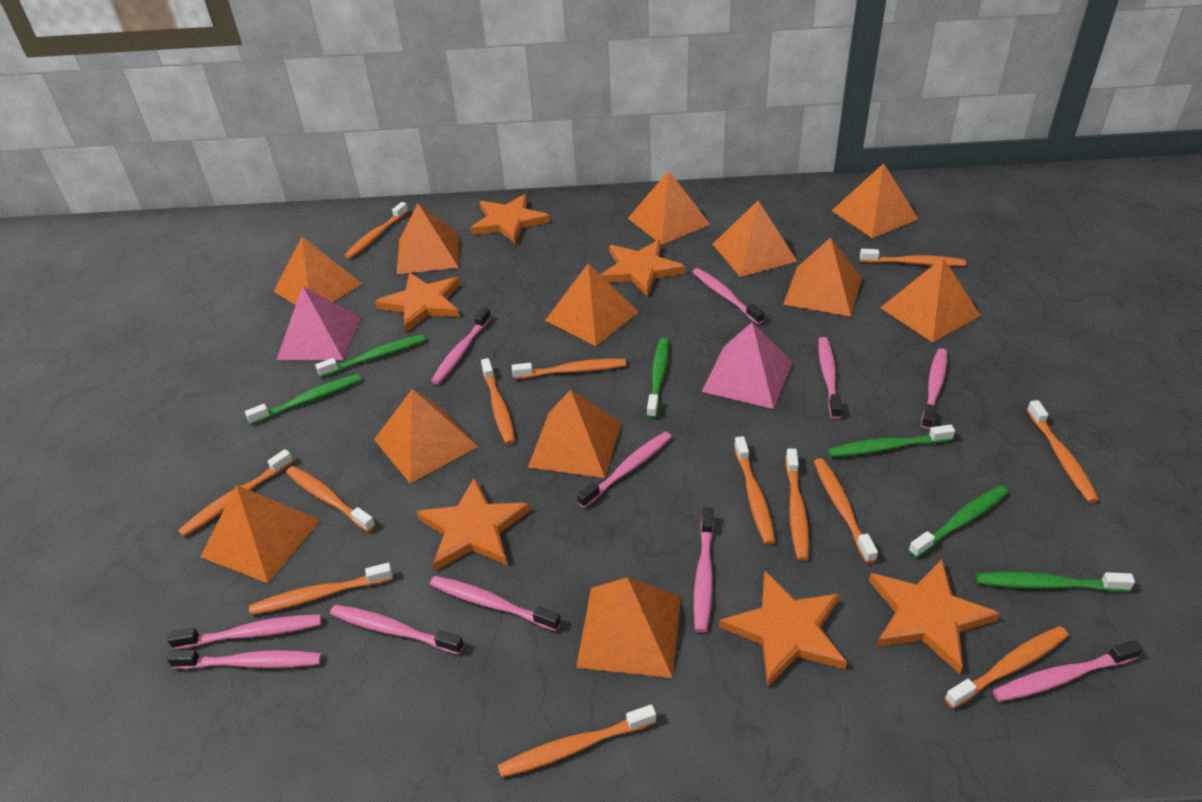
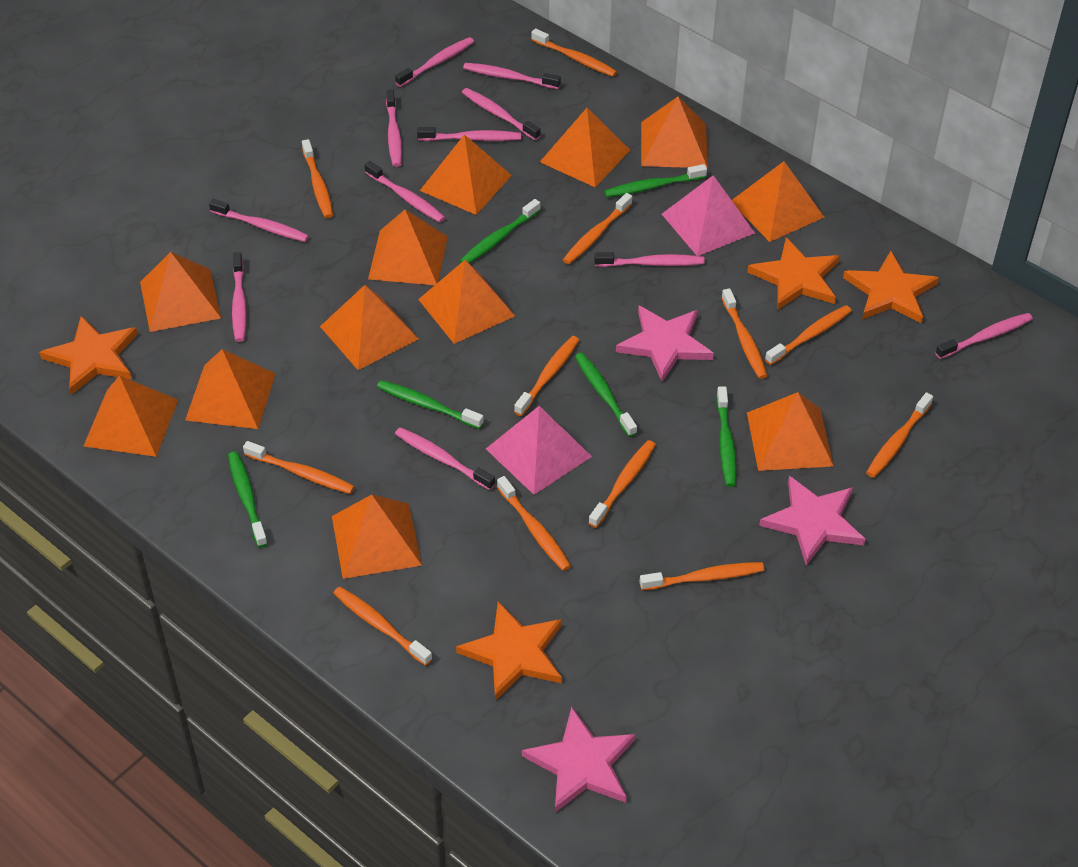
orange star: [375,273,460,333] [417,477,530,571] [470,194,550,244] [601,240,685,297] [719,571,847,687] [869,559,1000,674] = 6 -> [39,316,138,395] [456,602,562,701] [747,237,840,310] [843,251,939,324] = 4
orange toothbrush: [178,449,293,537] [249,563,393,615] [286,466,375,532] [344,202,408,259] [481,358,515,445] [498,704,656,778] [512,359,626,379] [734,436,776,545] [785,448,809,561] [814,458,878,563] [860,249,966,266] [944,626,1069,709] [1027,400,1099,503] = 13 -> [243,441,355,494] [302,139,333,218] [333,587,432,666] [497,476,571,571] [514,336,579,416] [531,28,617,77] [563,193,633,264] [589,440,656,528] [640,562,764,590] [721,288,767,379] [765,305,852,365] [866,392,933,478] = 12
pink star: none = 0 -> [522,707,636,813] [616,305,714,382] [759,476,865,566] = 3

